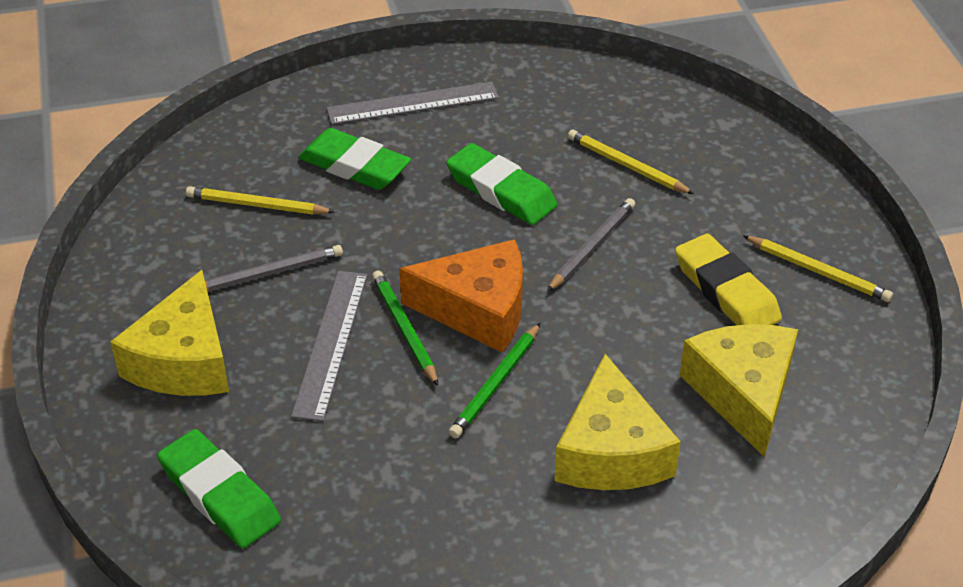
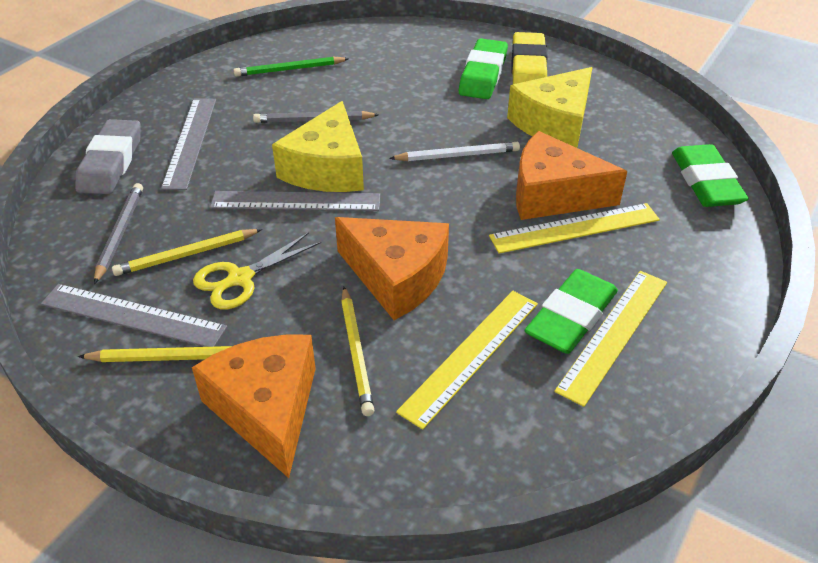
green pencil: [372,270,438,386] [449,323,540,439] = 2 -> [234,56,349,77] = 1
grey eraser: none = 0 -> [75,119,141,194] = 1
grey ruler: [291,271,368,421] [327,82,499,125] = 2 -> [41,284,227,347] [161,99,216,190] [210,191,380,211] = 3
orange cheese: [399,239,523,353] = 1 -> [192,334,316,478] [335,217,449,320] [516,131,627,220] = 3
white pencil: none = 0 -> [389,142,520,161] = 1
yellow cheese: [110,270,229,396] [554,354,681,490] [680,324,798,457] = 3 -> [272,101,364,192] [507,67,593,148] = 2
yellow ruler: none = 0 -> [396,291,538,430] [489,203,660,254] [554,271,667,407] = 3
yellow scissors: none = 0 -> [193,232,321,310] = 1

